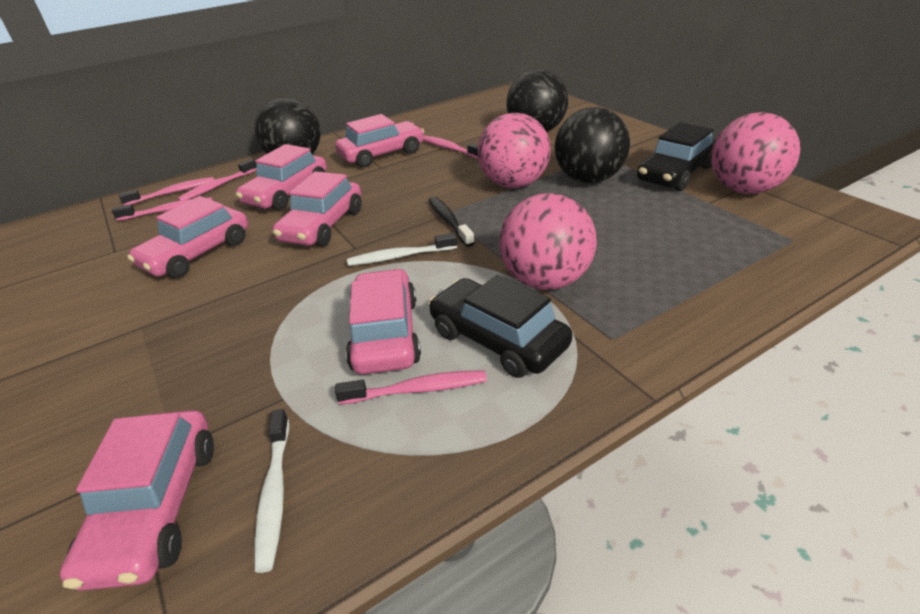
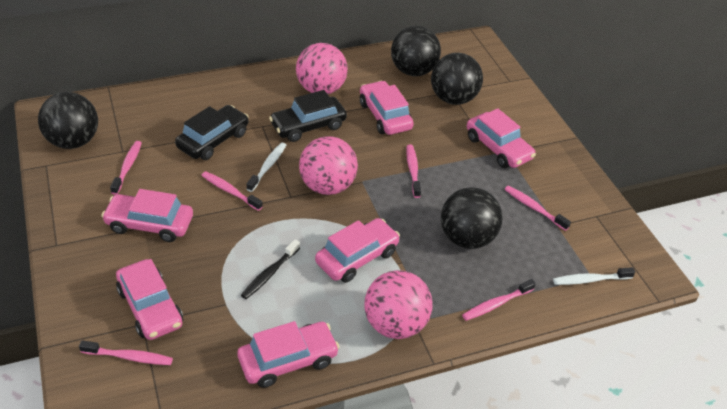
black ball: [255,97,321,154] [506,69,568,132] [555,107,630,183] = 3 -> [38,92,98,149] [391,26,441,76] [431,53,483,105] [441,187,503,249] = 4
pink toothbrush: [112,197,213,221] [119,177,214,206] [177,159,256,201] [335,370,487,404] [423,136,478,159] = 5 -> [79,340,173,365] [110,141,142,195] [201,171,263,211] [406,144,421,198] [462,279,536,321] [505,186,571,231] = 6

